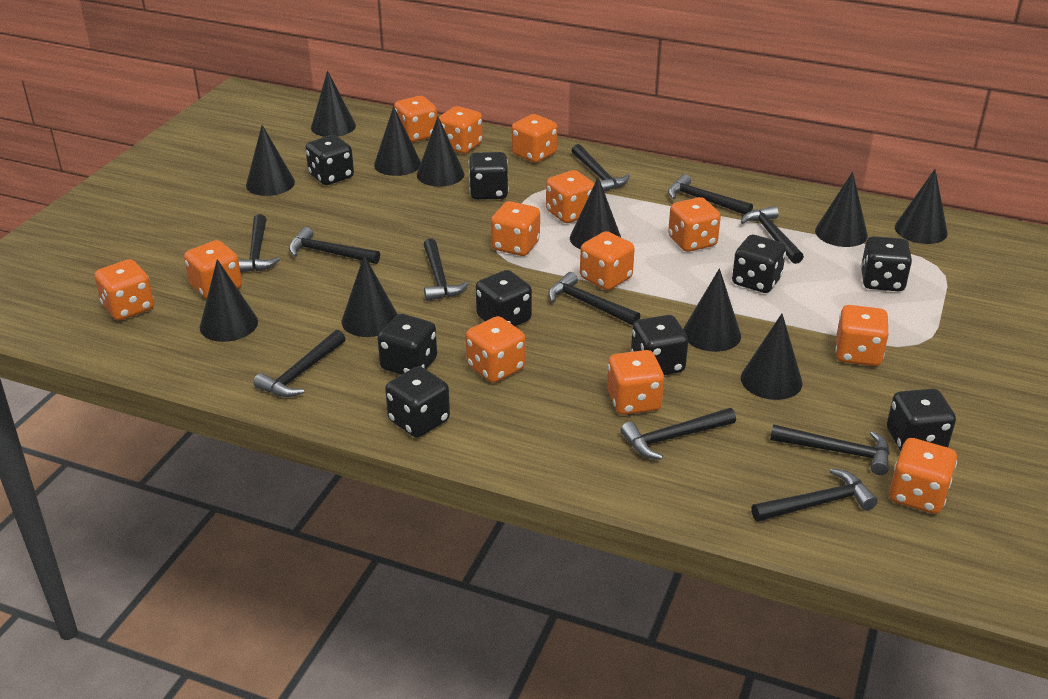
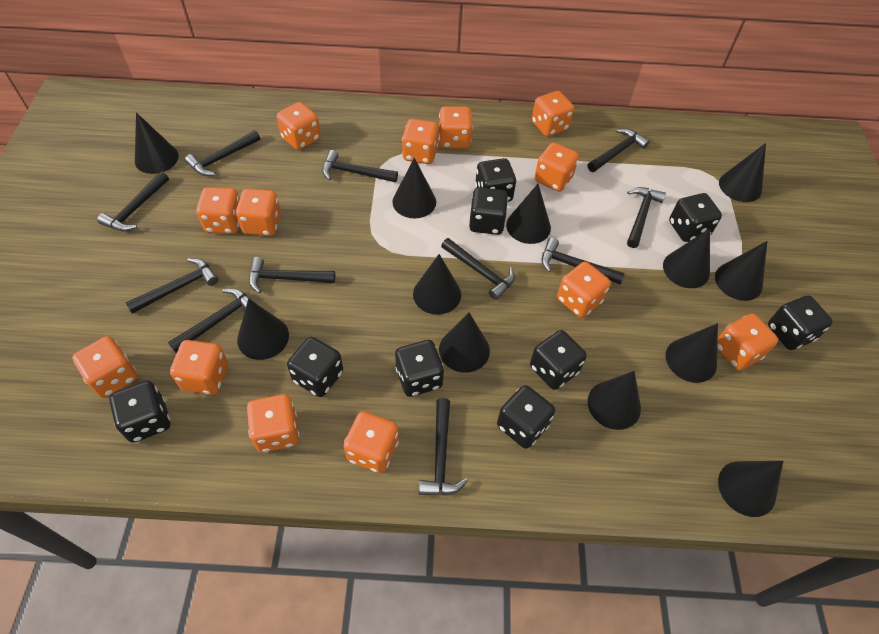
black cone: [200,259,258,342] [246,125,295,196] [311,70,356,137] [342,255,398,337] [374,106,421,176] [417,116,464,187] [570,177,621,250] [683,268,741,352] [741,314,803,400] [815,172,868,247] [895,169,948,244] = 11 -> [135,112,179,174] [237,299,289,360] [392,158,436,219] [413,254,461,315] [439,313,490,373] [506,184,551,244] [588,371,641,430] [663,228,710,288] [666,323,718,383] [715,241,767,301] [718,461,783,517] [719,143,766,202] = 12

